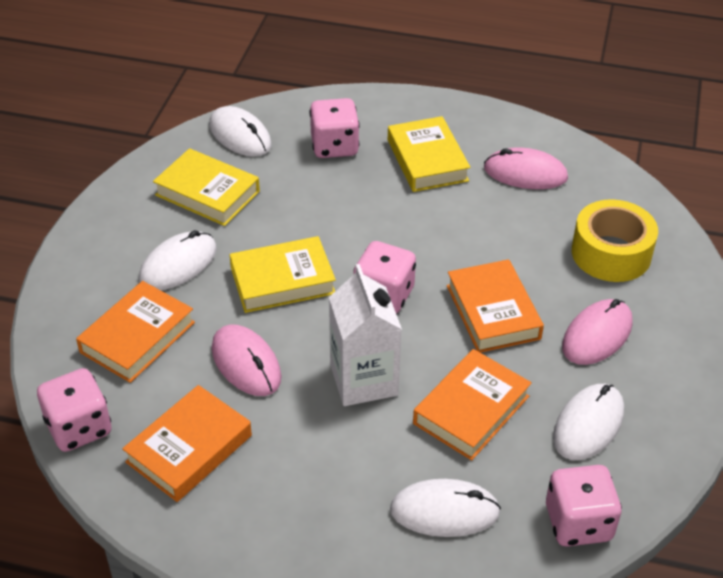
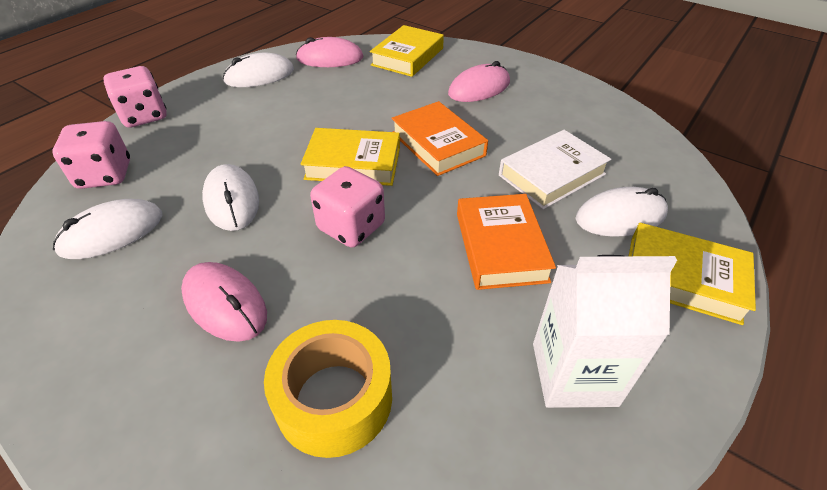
orange book: [76,281,195,383] [122,385,252,502] [413,349,532,460] [447,259,544,353] = 4 -> [391,101,488,176] [457,194,556,290] = 2
pink dice: [37,368,111,452] [309,98,360,158] [353,241,416,314] [546,465,622,547] = 4 -> [52,121,130,189] [103,66,167,128] [310,166,385,248] = 3
white book: none = 0 -> [499,130,611,209] = 1

